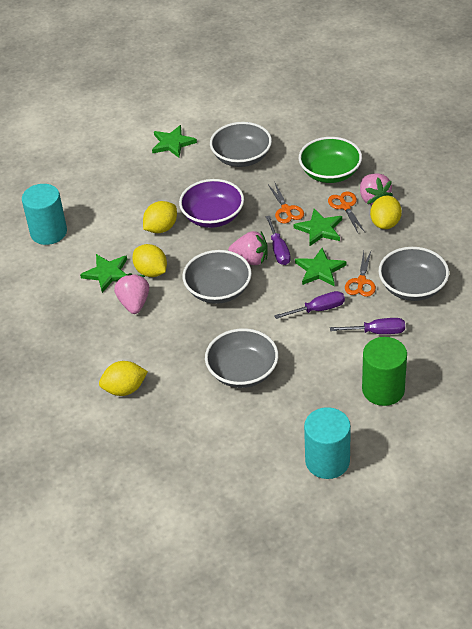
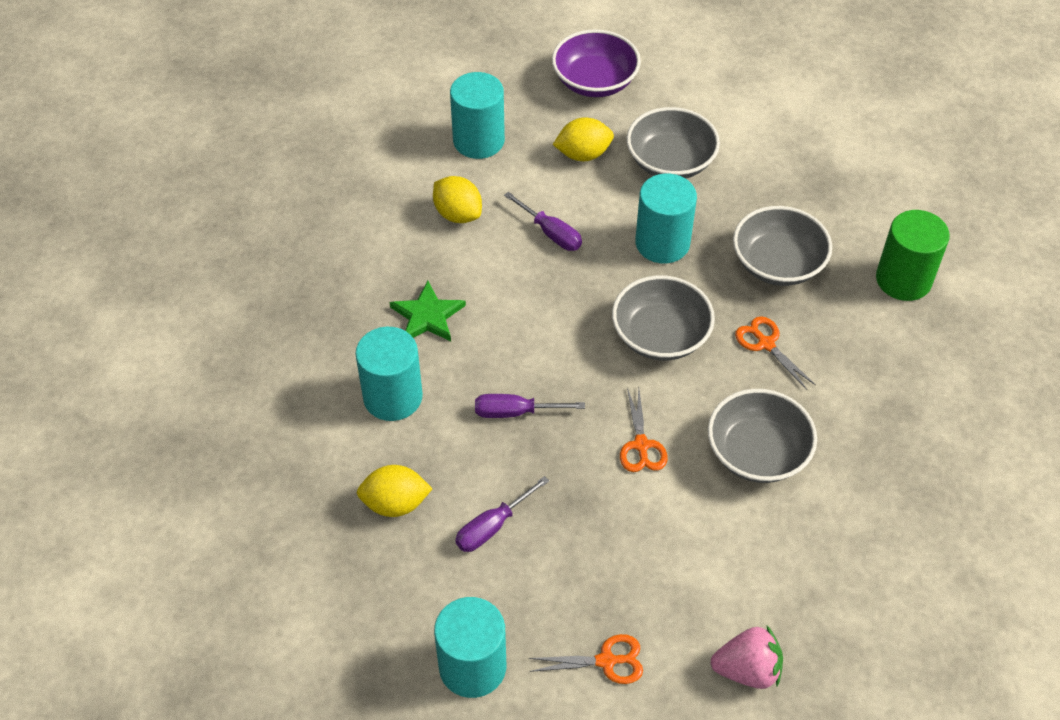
green bowl: [299,137,362,183] = 1 -> none = 0
green star: [80,254,127,293] [152,125,197,158] [294,209,342,246] [295,248,347,286] = 4 -> [390,281,466,341] = 1
pink strawberry: [114,273,149,314] [228,231,268,265] [360,173,393,205] = 3 -> [711,625,783,689] = 1
turquoise cylinder: [22,184,67,245] [304,407,351,479] = 2 -> [355,327,423,421] [434,597,506,698] [450,72,505,159] [635,173,697,263] = 4
yellow lemon: [99,361,148,396] [132,244,167,277] [143,201,177,233] [370,196,402,229] = 4 -> [357,465,433,517] [433,176,482,223] [553,117,614,161] = 3

